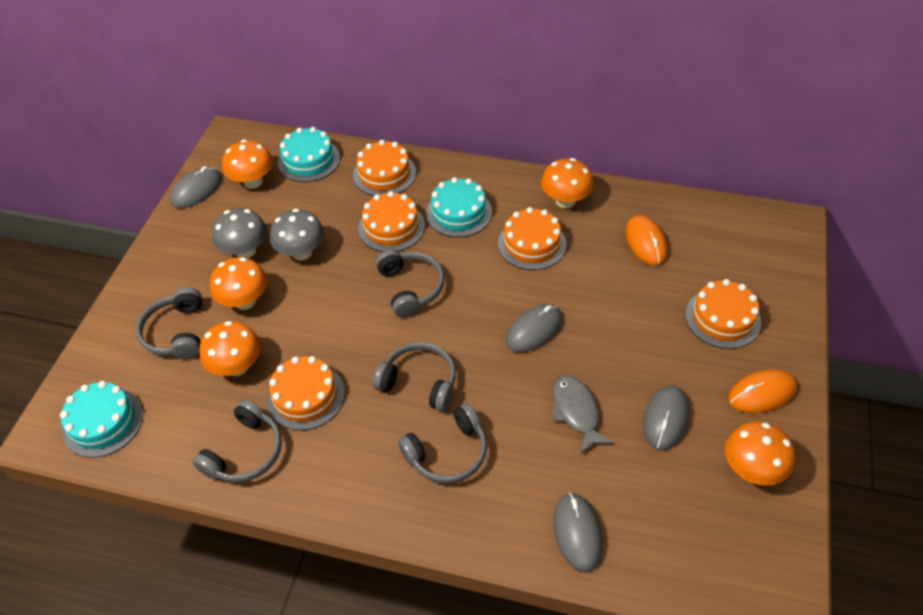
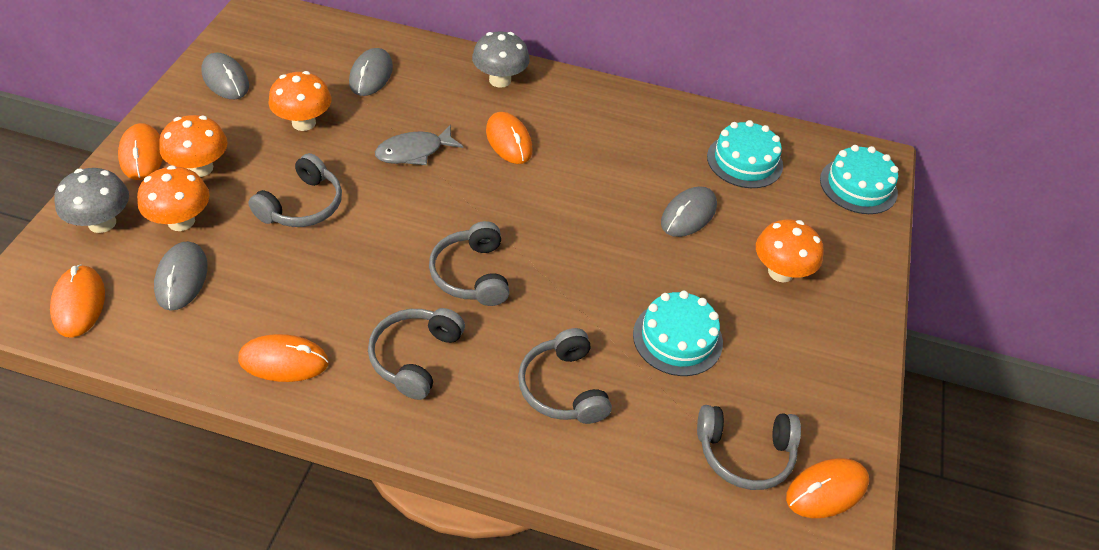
orange cake: [267,356,344,430] [353,140,416,196] [358,191,425,252] [498,207,566,270] [685,279,761,349] = 5 -> none = 0
orange mouse: [626,215,668,265] [728,369,797,413] = 2 -> [50,265,105,338] [118,123,163,180] [238,334,329,382] [486,112,533,164] [786,458,869,518] = 5
orange mushroom: [199,321,261,376] [210,257,267,310] [222,139,273,189] [541,158,594,208] [725,421,795,486] = 5 -> [137,165,210,231] [159,115,228,177] [268,71,331,131] [756,219,824,283] = 4

